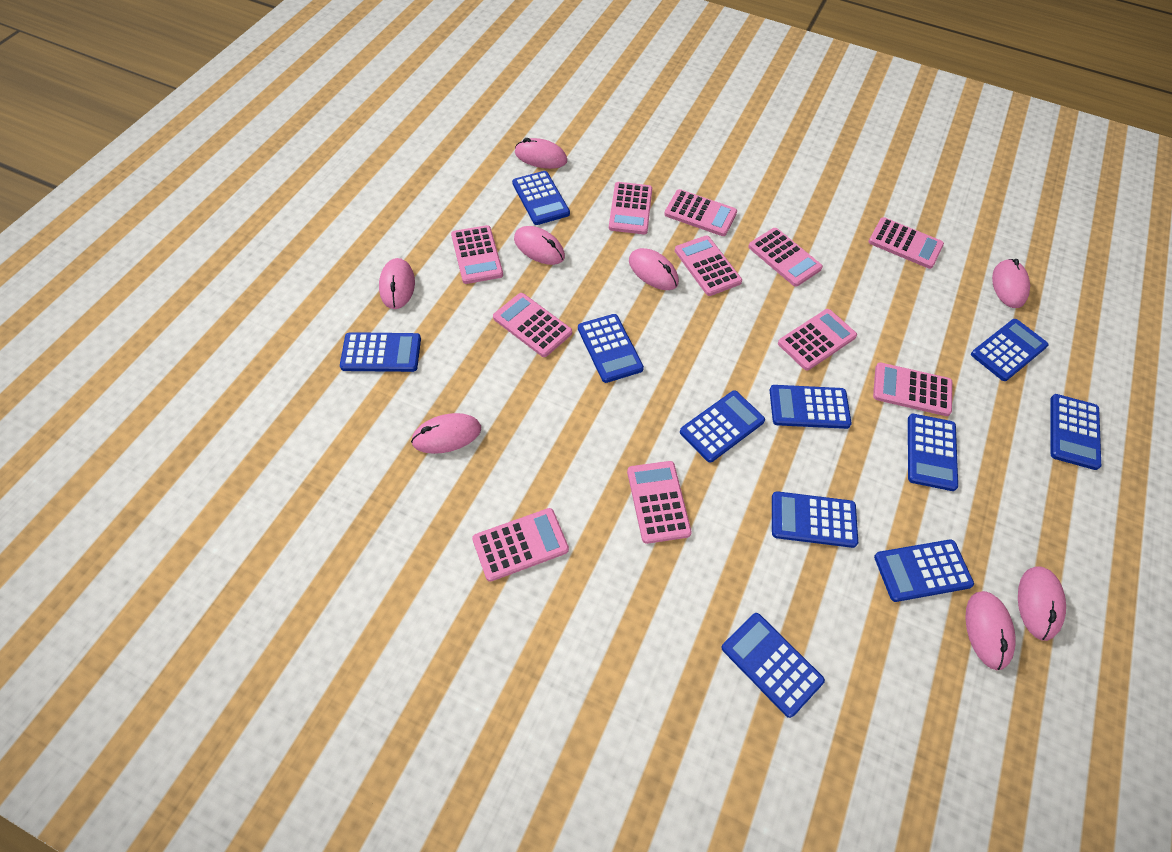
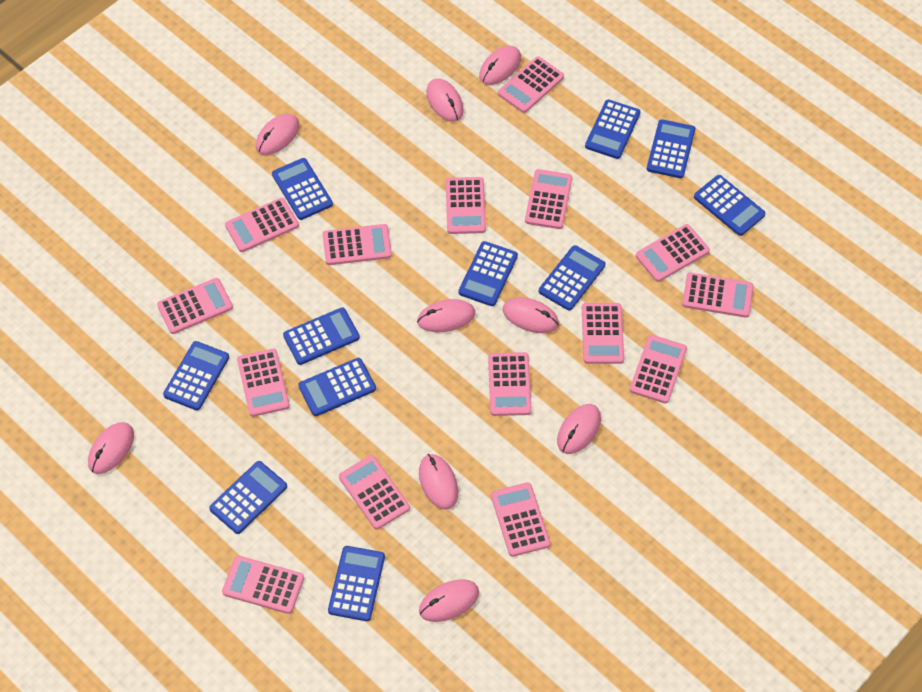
pink calculator: [451,225,503,284] [472,508,569,582] [493,293,572,357] [609,182,652,234] [627,461,692,544] [664,189,737,236] [675,236,742,296] [748,228,823,287] [778,309,857,371] [868,217,944,269] [873,362,952,416] = 11 -> [157,278,233,334] [222,556,304,614] [225,198,299,252] [237,349,290,417] [323,224,392,265] [339,455,410,530] [446,177,486,234] [488,352,532,416] [491,482,550,557] [498,57,564,113] [525,169,572,229] [582,303,624,364] [630,335,687,404] [636,224,710,282] [682,272,754,318] = 15
pink mouse: [379,258,415,309] [411,413,481,454] [514,226,565,265] [515,138,567,169] [629,248,679,290] [966,591,1016,670] [992,259,1030,308] [1018,566,1066,641] = 8 -> [88,422,134,474] [256,114,300,155] [417,299,475,332] [419,454,458,510] [419,579,479,622] [426,78,464,122] [479,46,521,85] [503,297,559,333] [557,404,601,454] = 9

